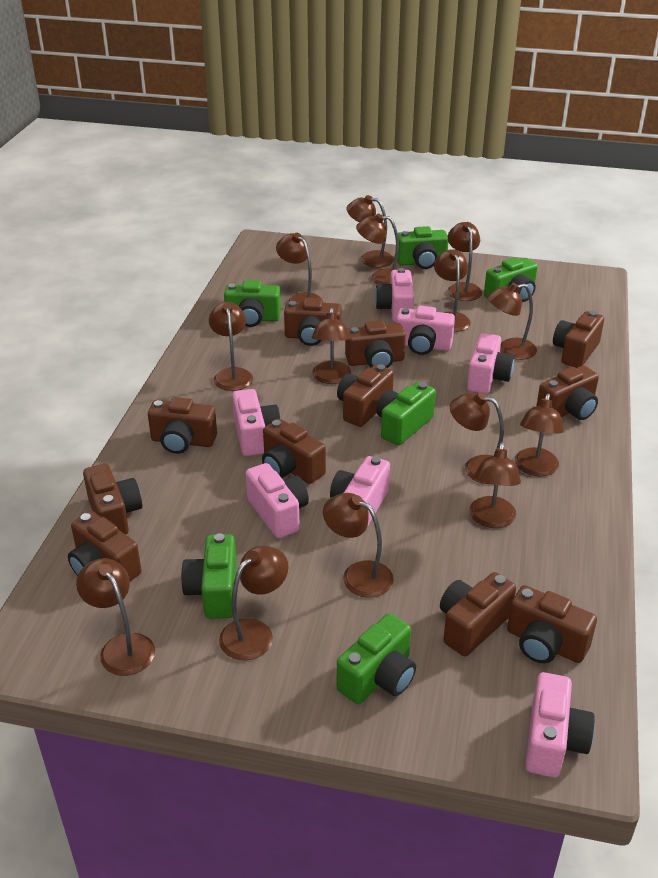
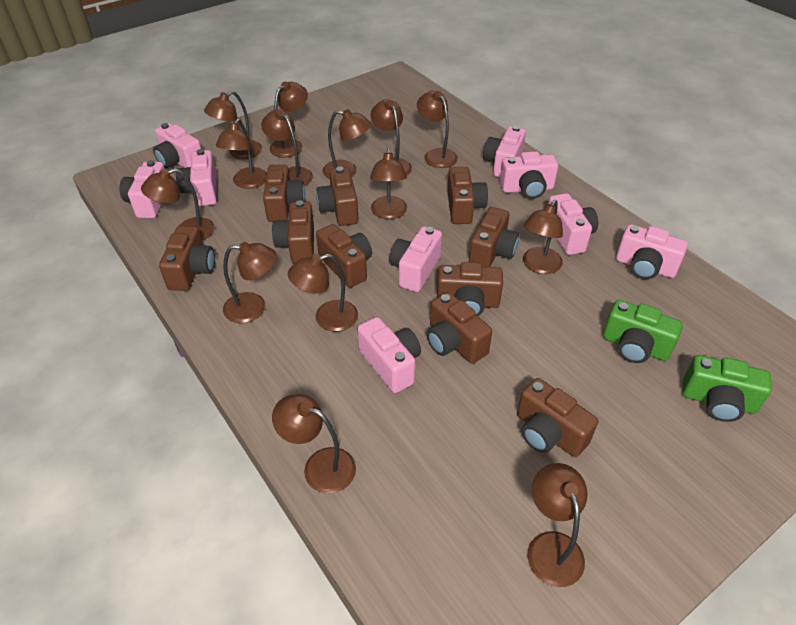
brown camera: [68,511,142,581] [83,463,142,535] [148,397,217,454] [262,419,326,484] [284,298,342,346] [337,364,394,427] [345,320,406,368] [440,572,516,656] [507,585,597,663] [537,365,599,420] [553,311,604,368] = 11 -> [159,226,215,291] [263,165,305,222] [272,200,314,264] [316,167,359,226] [316,224,372,288] [427,292,492,364] [437,262,503,316] [447,167,488,224] [469,207,520,267] [517,378,598,457] = 10
green camera: [181,533,237,619] [224,280,281,327] [337,613,416,704] [376,382,436,445] [397,226,449,269] [484,257,538,302] = 6 -> [603,300,683,363] [682,355,772,422] = 2
pink camera: [232,389,281,456] [246,463,309,538] [330,456,390,527] [375,268,414,322] [396,306,455,355] [467,333,514,394] [525,672,595,778] = 7 -> [119,160,165,218] [153,123,201,168] [176,149,217,206] [358,317,421,393] [389,226,442,292] [483,125,526,178] [500,151,558,199] [548,193,598,255] [616,224,688,279] = 9

